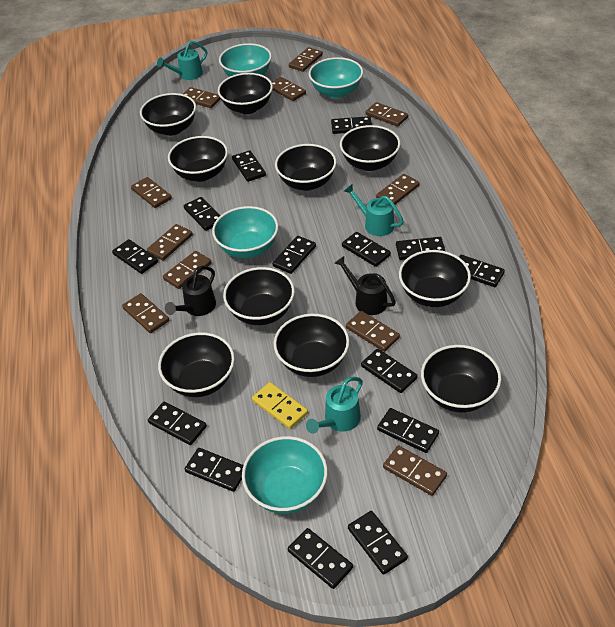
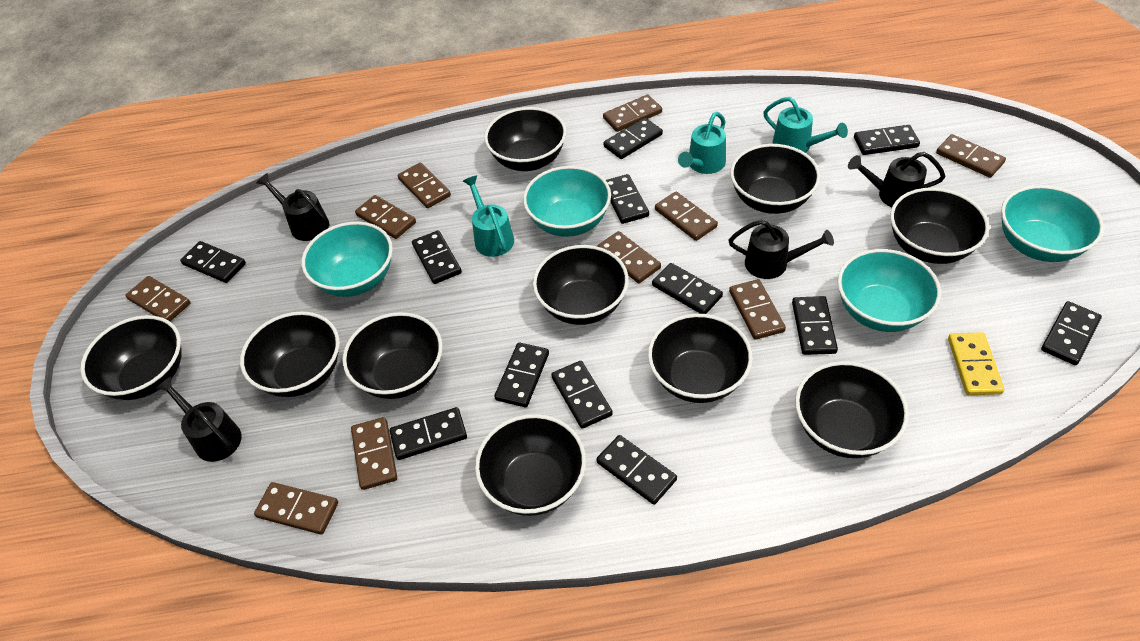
black domino: [112,239,158,274] [148,402,207,445] [184,197,220,231] [185,448,244,492] [232,150,266,182] [272,236,316,274] [288,528,353,589] [331,116,372,134] [342,232,391,267] [348,511,408,575] [361,349,417,393] [377,408,439,453] [396,237,445,260] [459,255,505,287] = 14 -> [180,241,246,283] [390,407,467,460] [412,230,462,284] [494,343,549,407] [551,361,613,429] [596,435,677,505] [604,118,663,159] [606,174,649,224] [652,263,723,314] [792,296,838,355] [854,125,920,155] [1041,301,1102,365] = 12
black watering can: [165,266,216,316] [334,256,396,315] = 2 -> [155,376,242,462] [256,173,330,241] [728,220,834,279] [848,152,946,207] = 4
brown domino: [122,293,169,333] [131,177,172,208] [147,224,193,261] [163,251,212,289] [183,87,221,108] [272,77,306,101] [289,47,323,72] [346,311,400,352] [366,102,408,127] [376,174,420,204] [383,445,447,496] = 11 -> [125,276,190,321] [254,482,338,535] [351,417,397,490] [355,195,416,239] [398,163,451,208] [597,231,661,283] [603,94,662,132] [655,192,718,241] [729,279,786,340] [936,134,1006,178] = 10

